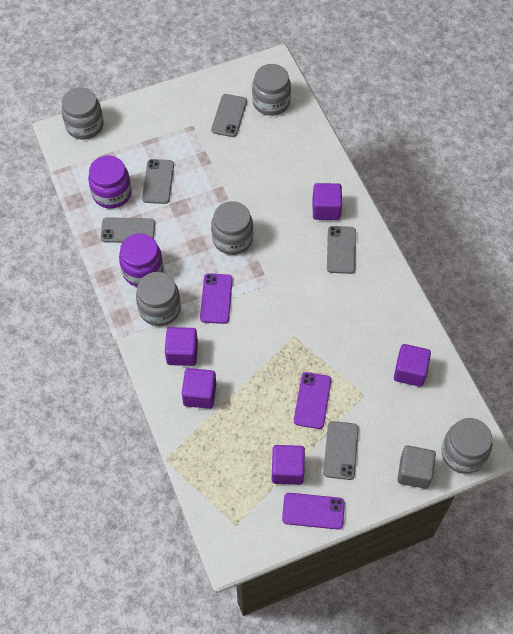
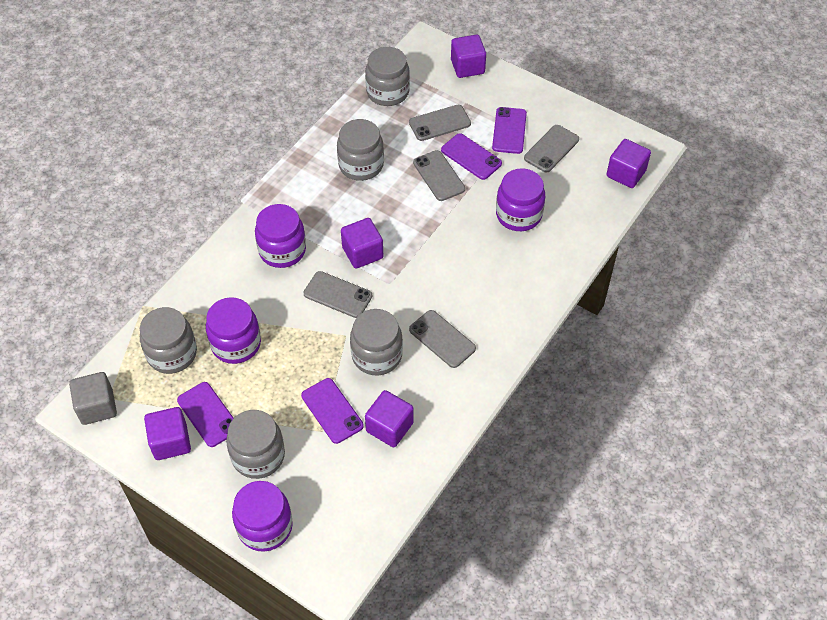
purple jar: [88,156,132,209] [119,233,163,287] = 2 -> [206,297,261,364] [232,481,293,552] [255,204,306,268] [496,168,545,231] = 4
purple phone: [200,273,233,324] [282,493,345,530] [294,372,331,429] = 3 -> [177,382,234,447] [301,378,364,444] [441,133,502,180] [492,107,527,154] = 4

